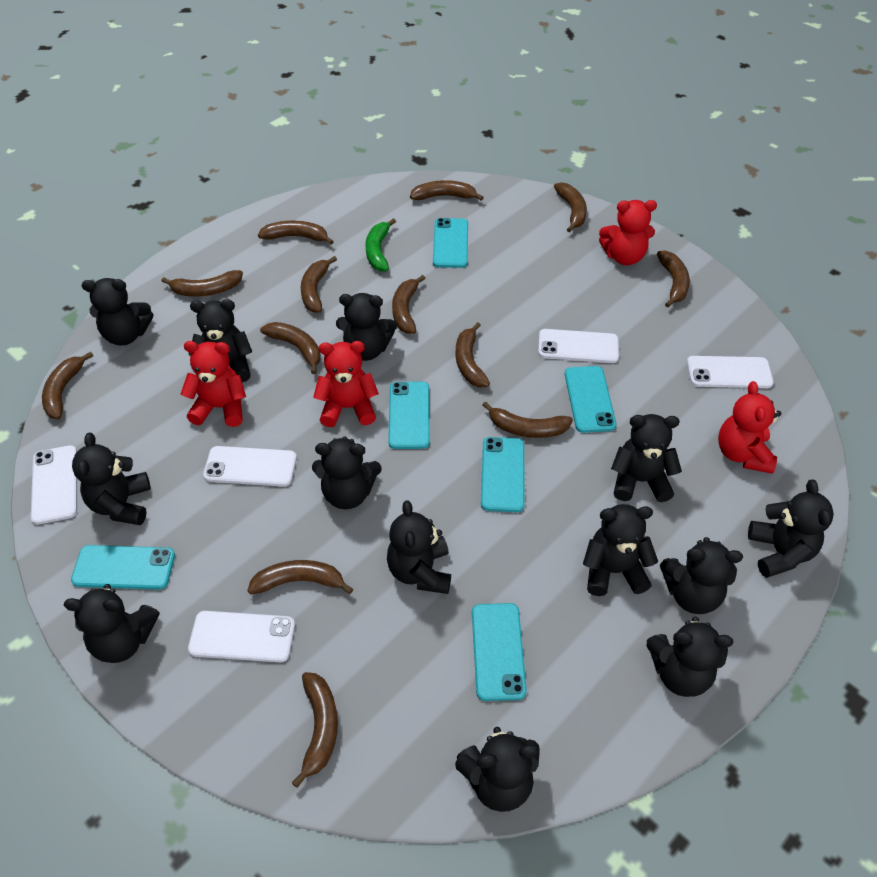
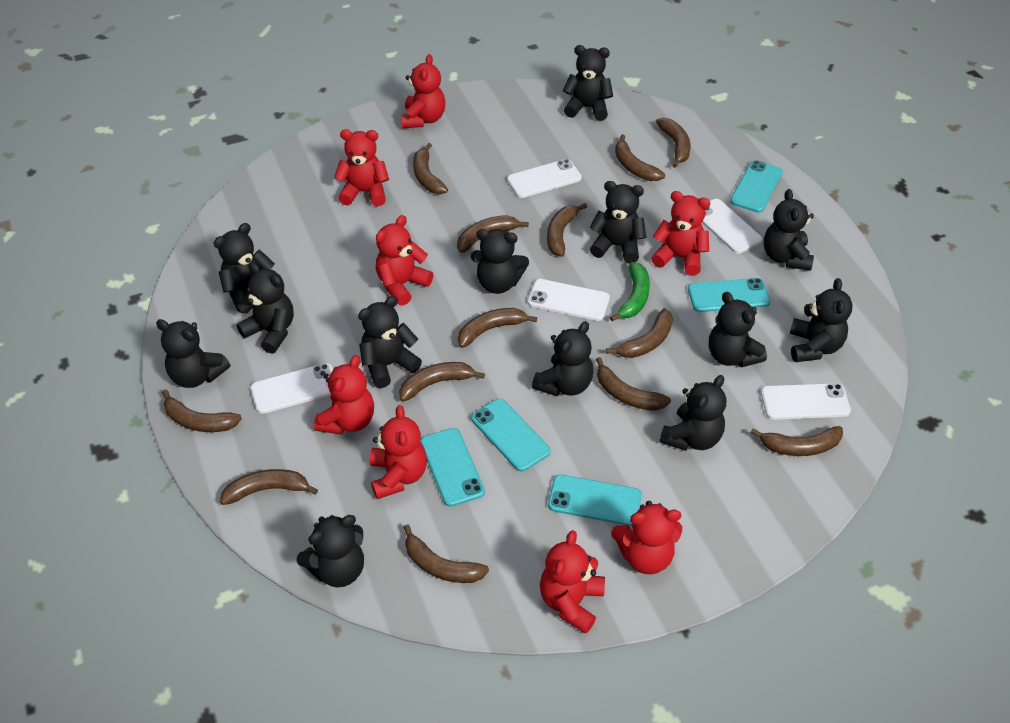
red teddy bear: [181,341,246,427] [313,341,379,427] [599,200,657,265] [718,381,781,474] = 4 -> [314,355,374,435] [334,129,389,206] [369,405,427,499] [376,215,433,306] [401,54,445,128] [540,530,605,634] [611,501,682,574] [651,191,710,276] = 8
turquoise phone: [71,545,175,590] [388,382,430,449] [433,218,468,268] [472,603,527,701] [481,437,524,512] [565,366,616,433] = 6 -> [420,428,485,507] [471,399,551,472] [548,474,642,526] [688,278,770,312] [730,160,783,213] = 5

